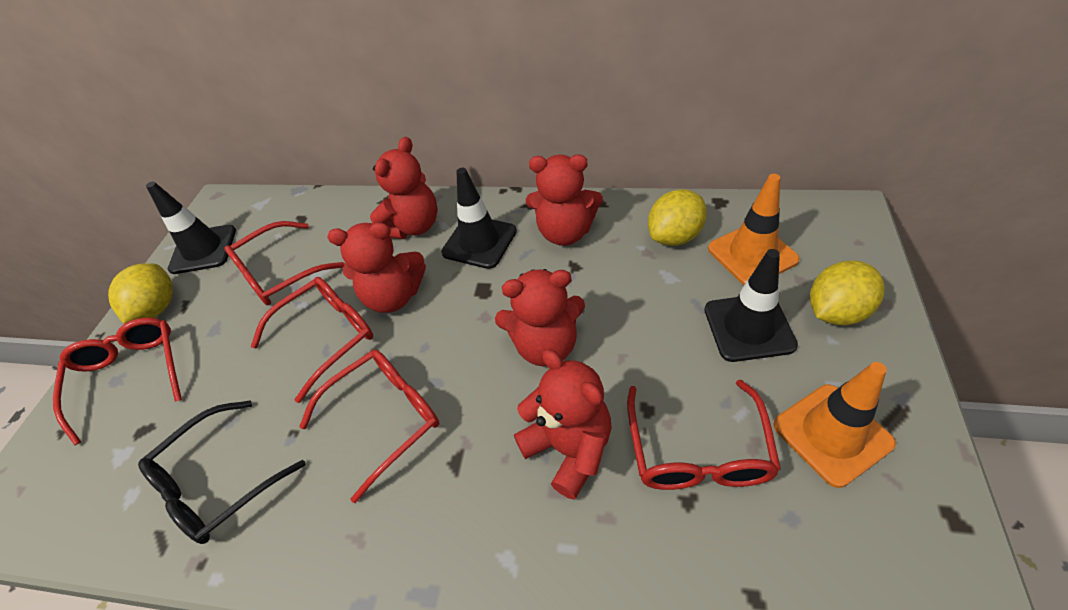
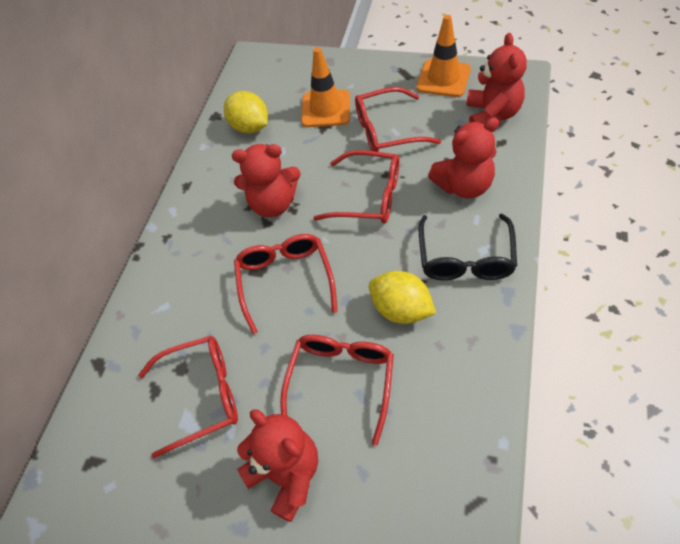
black traffic cone: [146,182,236,274] [441,168,517,269] [704,249,798,362] = 3 -> none = 0
red teddy bear: [327,222,426,313] [370,137,438,239] [495,269,585,366] [514,349,612,500] [526,155,603,246] = 5 -> [232,144,301,217] [237,409,318,522] [428,117,499,198] [466,33,527,126] = 4
yellow lemon: [108,263,173,324] [648,189,707,246] [810,261,885,326] = 3 -> [224,91,268,133] [369,271,436,324] = 2

